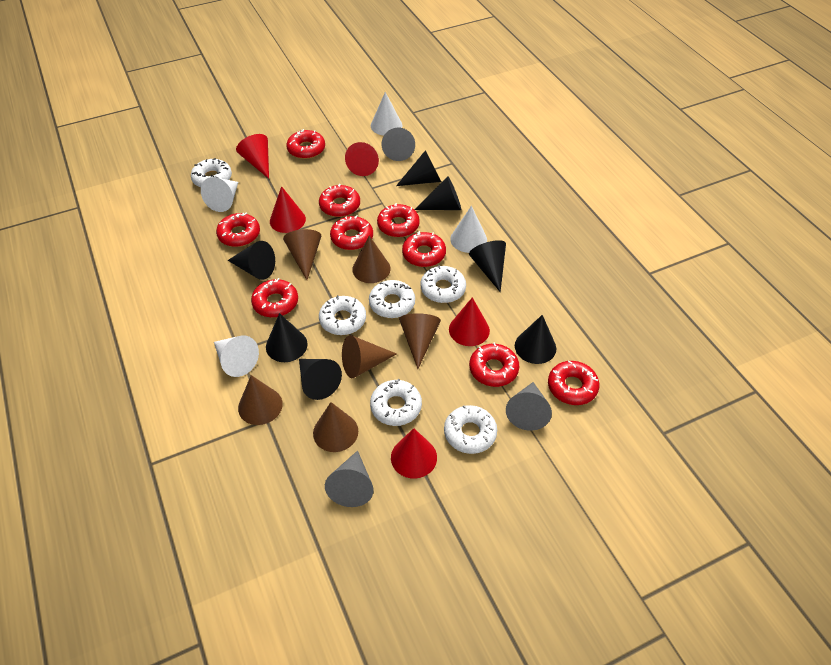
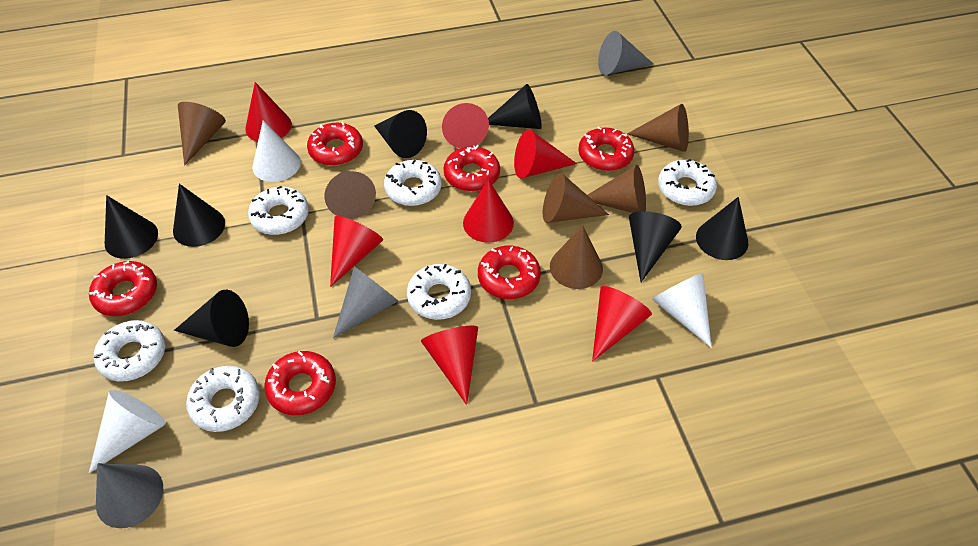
red cone: [236,134,269,179] [270,186,306,233] [345,142,379,176] [391,428,437,479] [449,297,490,346] = 5 -> [245,82,292,142] [330,216,383,287] [421,326,478,405] [442,103,489,148] [463,179,514,243] [514,129,577,178] [592,286,652,362] = 7
red donut: [216,213,260,247] [251,278,298,317] [286,129,325,159] [319,184,360,217] [330,215,373,250] [377,203,420,237] [402,231,446,267] [469,343,519,387] [548,361,599,405] = 9 -> [89,261,157,316] [264,351,336,415] [307,122,363,166] [443,145,500,191] [478,246,541,299] [578,126,634,171] = 6
white cone: [201,177,238,212] [214,335,259,377] [371,92,402,136] [450,206,487,253] = 4 -> [89,390,166,473] [252,120,301,182] [652,273,712,348] = 3

